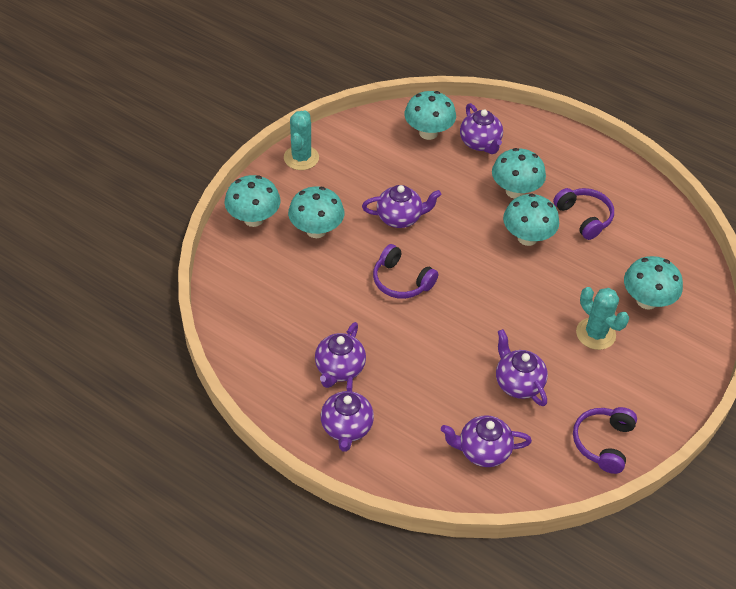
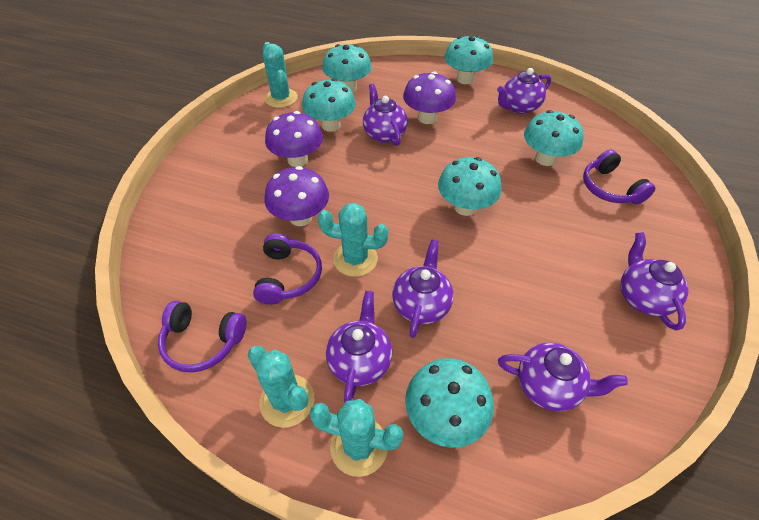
purple mushroom: none = 0 -> [265,111,323,167] [265,166,329,226] [403,71,456,124] = 3
turquoise cactus: [284,110,319,170] [576,287,629,350] = 2 -> [248,346,314,428] [263,42,298,108] [309,399,403,477] [318,203,388,277] = 4

